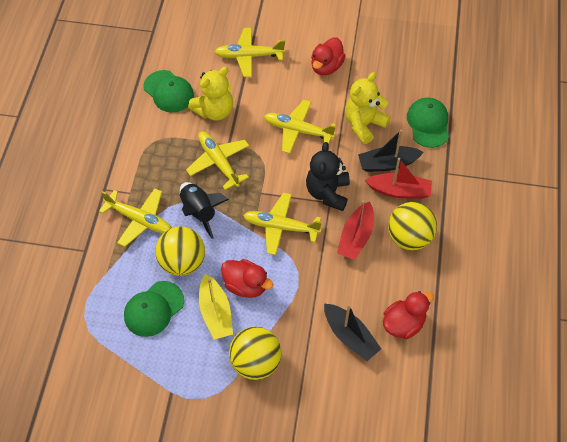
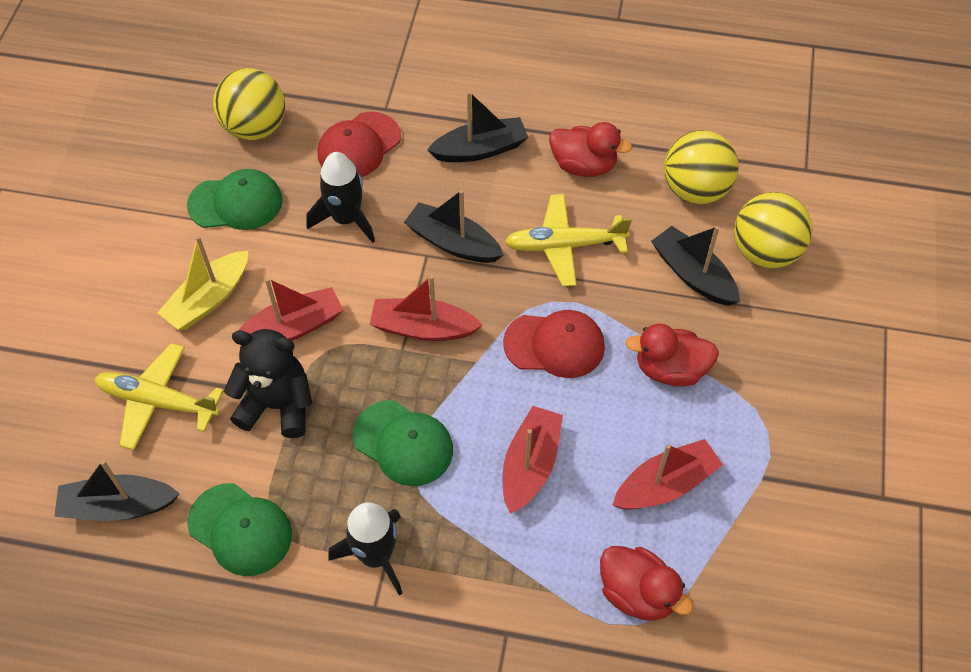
black boat: [324,304,381,361] [358,129,424,172] = 2 -> [54,460,180,521] [404,190,504,263] [427,91,528,162] [651,226,740,306] = 4
black rocket: [180,182,229,239] = 1 -> [307,152,375,243] [328,502,403,596] = 2
red boat: [337,200,374,260] [365,158,432,199] = 2 -> [238,278,343,341] [370,275,483,341] [503,406,563,514] [612,439,723,510] = 4
red cap: none = 0 -> [317,112,401,177] [503,310,605,378] = 2
yellow plane: [99,188,172,247] [186,131,249,190] [215,28,285,77] [243,193,322,255] [264,100,336,154] = 5 -> [94,343,224,450] [505,194,632,287] = 2
yellow teddy bear: [188,67,233,121] [345,72,391,144] = 2 -> none = 0

